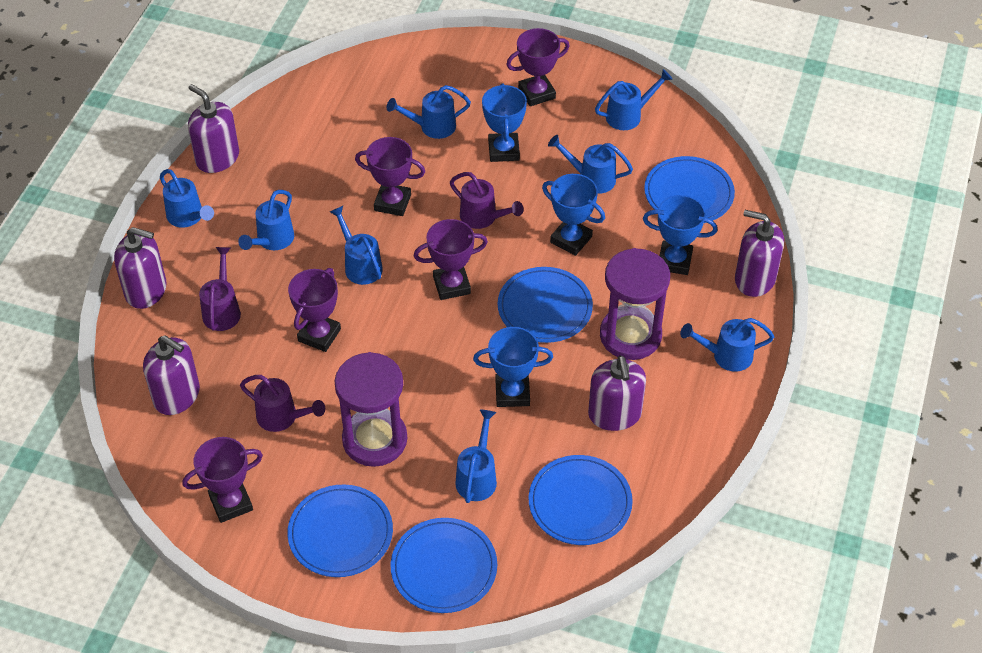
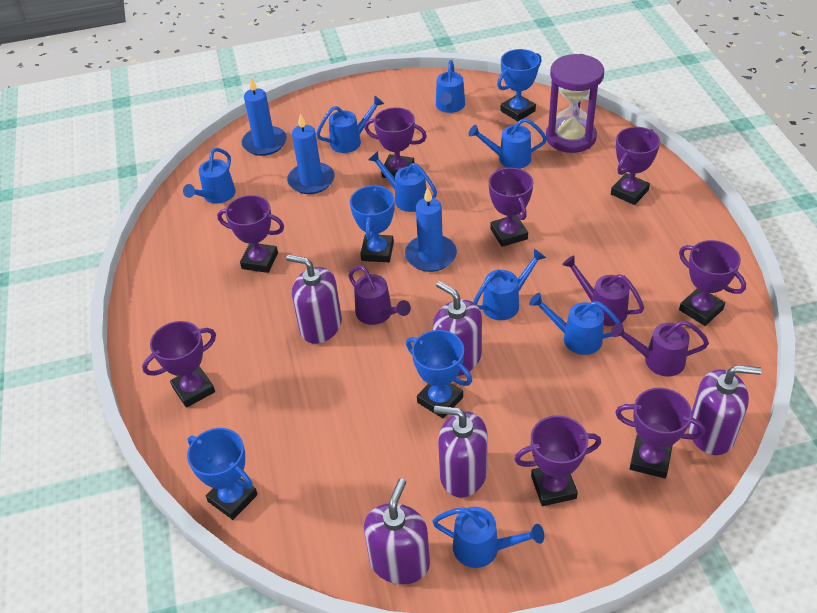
blue candle: none = 0 -> [241,77,287,156] [287,113,335,194] [405,187,457,272] = 3
blue plate: [287,484,393,577] [391,518,497,613] [498,267,593,343] [528,455,633,545] [644,156,735,223] = 5 -> none = 0
purple hourglass: [335,352,407,467] [600,248,670,360] = 2 -> [546,54,604,153] = 1
purple trophy: [182,437,263,523] [288,268,341,352] [355,137,425,216] [414,219,488,300] [506,28,570,106] = 5 -> [142,321,216,408] [217,195,284,273] [364,107,427,178] [489,168,533,247] [514,415,601,506] [611,127,660,205] [615,388,705,478] [679,240,746,326] = 8

